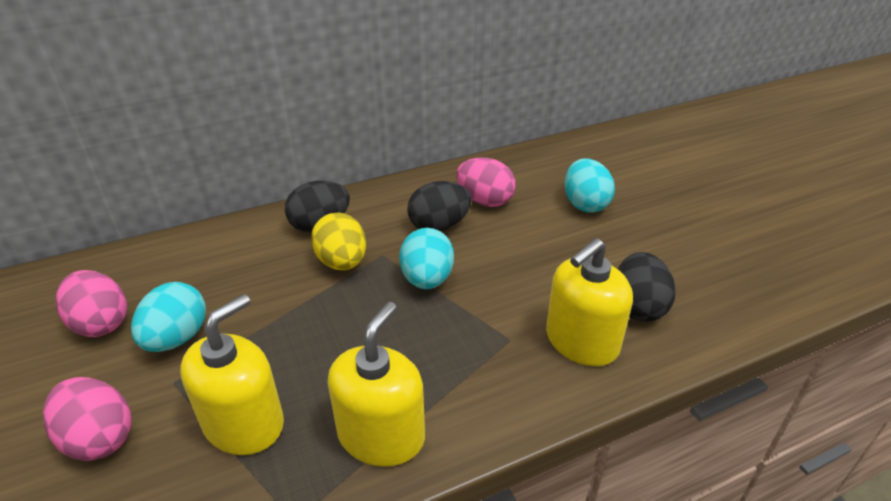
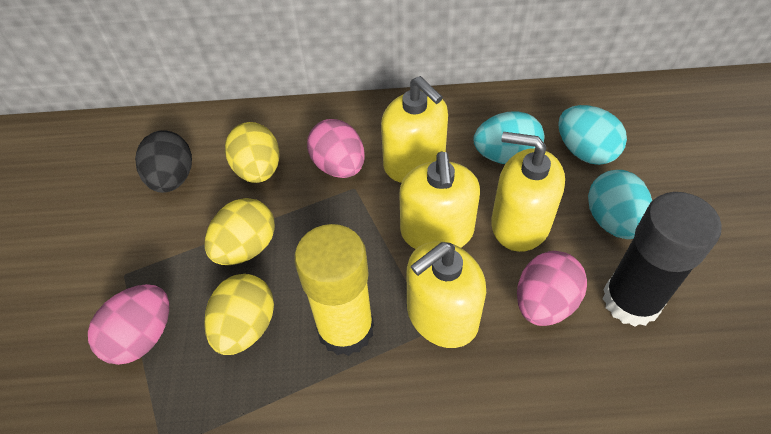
black egg: [285,181,350,233] [407,181,472,231] [618,252,676,322] = 3 -> [135,130,192,193] = 1
black glue stick: none = 0 -> [602,192,722,327] = 1
yellow egg: [311,212,366,270] = 1 -> [204,274,274,355] [205,198,275,265] [225,122,279,183] = 3
yellow glue stick: none = 0 -> [294,224,374,356] = 1
yellow soap dispenser: [180,294,284,455] [328,302,425,467] [546,238,633,366] = 3 -> [381,76,448,183] [399,151,480,249] [407,241,486,348] [491,132,565,252] = 4

